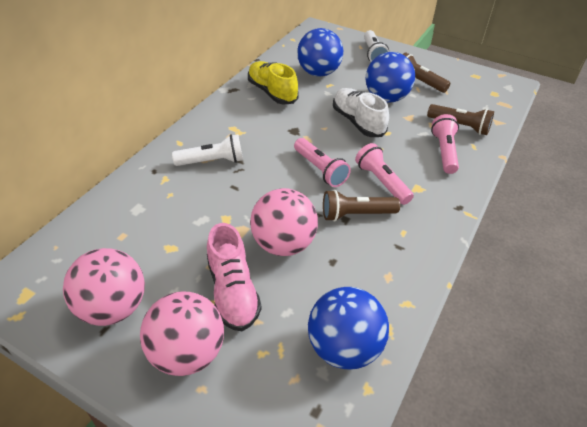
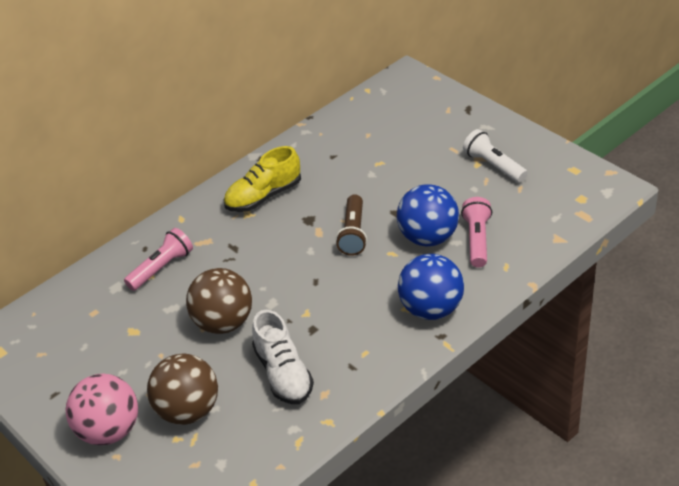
blue ball: [297,28,343,77] [308,287,389,370] [365,52,415,103] = 3 -> [397,184,459,246] [398,254,464,320] = 2
brown ball: none = 0 -> [147,354,218,425] [186,268,252,334] = 2
brown flashlight: [323,190,400,221] [402,52,450,93] [427,104,494,135] = 3 -> [336,194,367,256] = 1
pink ball: [63,248,145,326] [140,291,224,376] [250,188,318,256] = 3 -> [65,373,138,445] = 1
pink flashlight: [294,138,351,187] [355,143,414,205] [431,114,459,174] = 3 -> [124,228,193,291] [461,197,492,267] = 2
pink shoe: [207,223,261,331] = 1 -> none = 0
white flashlight: [172,134,243,166] [364,30,389,62] = 2 -> [463,129,528,183] = 1

